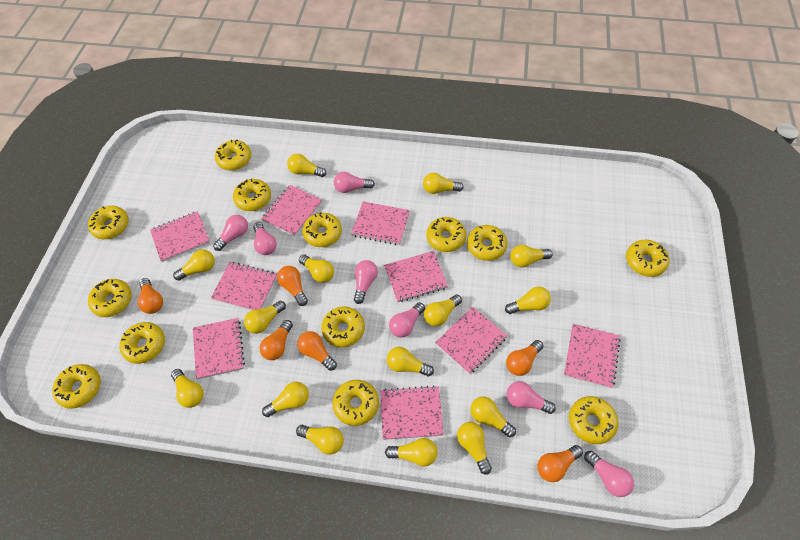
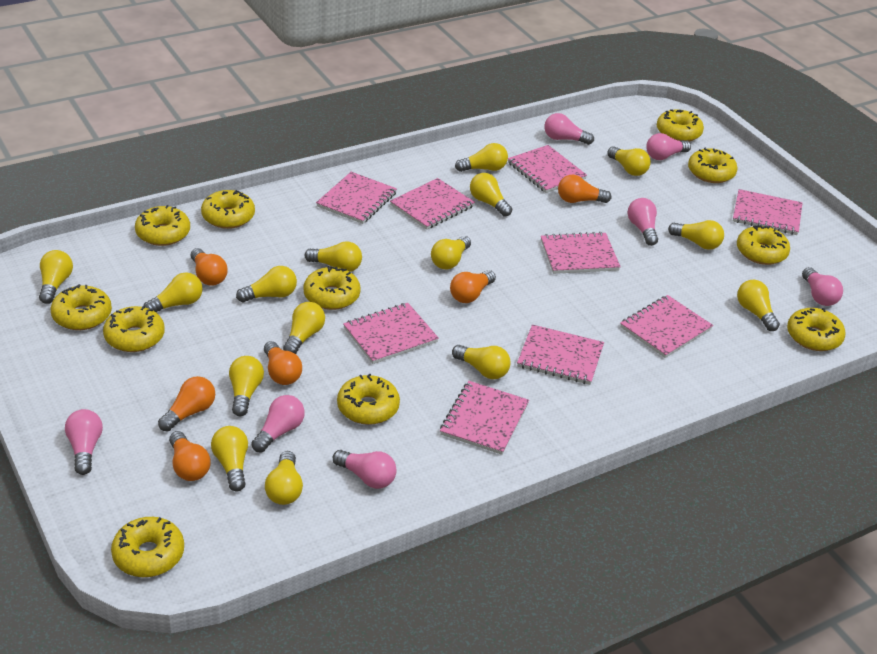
yellow donut: [52,364,101,409] [88,206,129,239] [88,279,132,317] [120,322,165,364] [215,140,251,170] [233,179,271,211] [302,212,342,247] [321,307,365,347] [332,380,379,426] [426,217,466,252] [467,225,507,261] [569,396,618,444] [626,240,669,277] = 13 -> [51,284,112,330] [103,306,165,352] [111,517,184,577] [135,205,190,246] [201,190,255,229] [304,266,361,310] [337,373,400,425] [657,109,704,142] [688,147,737,183] [737,225,790,265] [787,308,846,351] = 11

